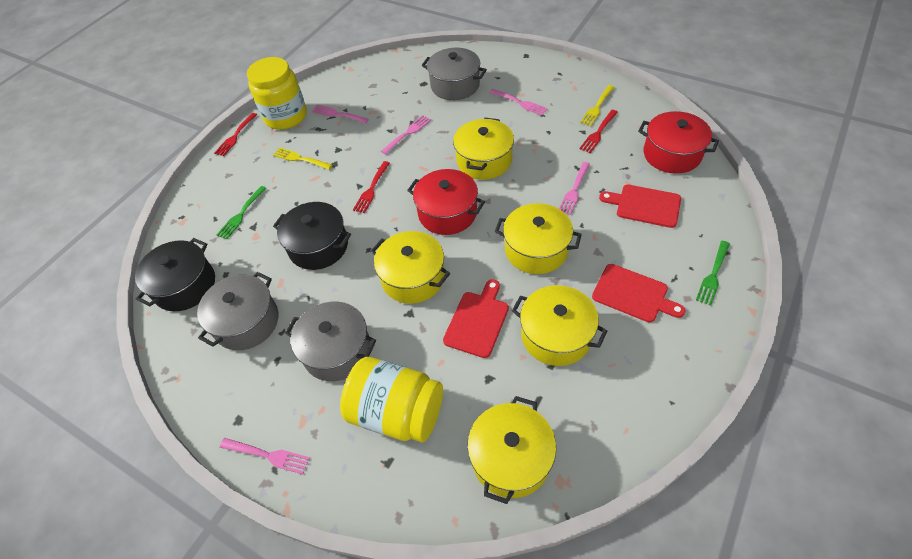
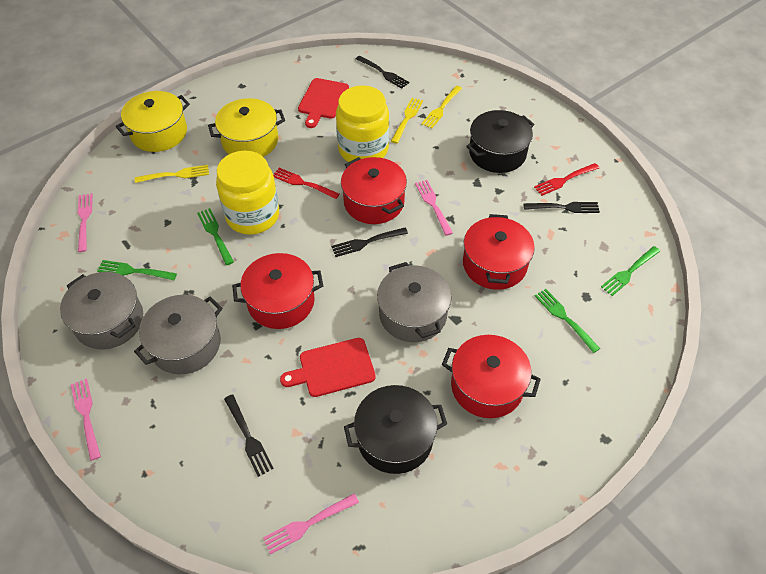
black fork: none = 0 -> [224,394,274,477] [331,228,408,257] [356,56,409,89] [523,202,600,213] = 4
green fork: [217,186,267,239] [696,241,730,306] = 2 -> [97,260,177,280] [197,208,234,265] [535,289,600,353] [601,246,660,296] = 4
pink fork: [220,438,310,474] [312,104,369,124] [381,115,431,154] [489,89,548,116] [559,162,590,215] = 5 -> [71,379,101,461] [78,193,93,252] [263,494,359,555] [415,180,453,236] = 4
red cutting board: [443,279,509,358] [592,264,686,322] [599,185,681,228] = 3 -> [280,338,376,397] [298,78,349,128] = 2
red fork: [214,113,257,156] [353,161,390,213] [579,110,618,153] = 3 -> [273,168,340,199] [534,163,599,196] = 2
red pot: [407,169,485,235] [638,111,719,174] = 2 -> [232,253,323,329] [341,157,407,224] [442,335,541,418] [463,214,535,290] = 4
yellow fork: [273,147,332,170] [580,85,614,126] = 2 -> [135,165,209,183] [391,98,423,143] [421,86,462,129] = 3
yellow pot: [371,231,450,304] [453,118,514,180] [467,396,556,504] [495,203,582,274] [512,285,607,366] = 5 -> [116,91,190,152] [208,98,285,157] = 2

